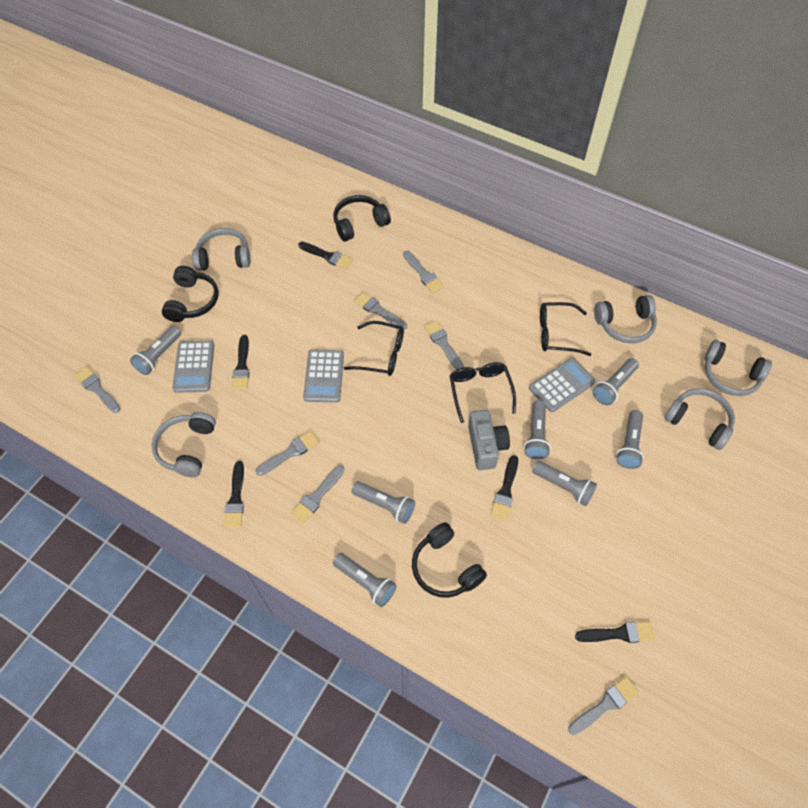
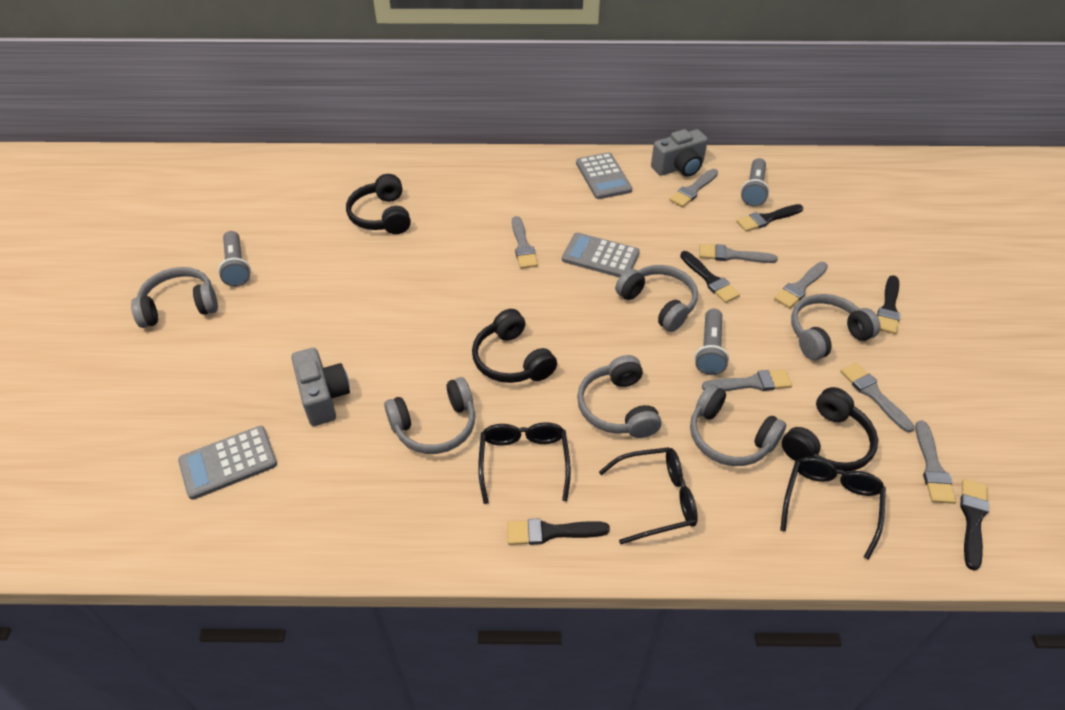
grey camera: [468,410,510,470] = 1 -> [291,348,350,426] [651,129,708,177] = 2
grey flashlight: [130,326,181,375] [333,553,397,607] [351,481,415,524] [524,400,551,459] [532,461,597,506] [593,358,639,405] [616,410,644,469] = 7 -> [218,231,251,287] [695,309,729,375] [741,158,769,207] = 3
grey headphones: [152,412,216,477] [192,228,250,271] [594,295,657,343] [664,388,735,450] [704,340,772,396] = 5 -> [131,267,218,328] [384,377,475,454] [577,355,661,438] [615,265,698,332] [690,384,786,466] [791,294,881,360] = 6

